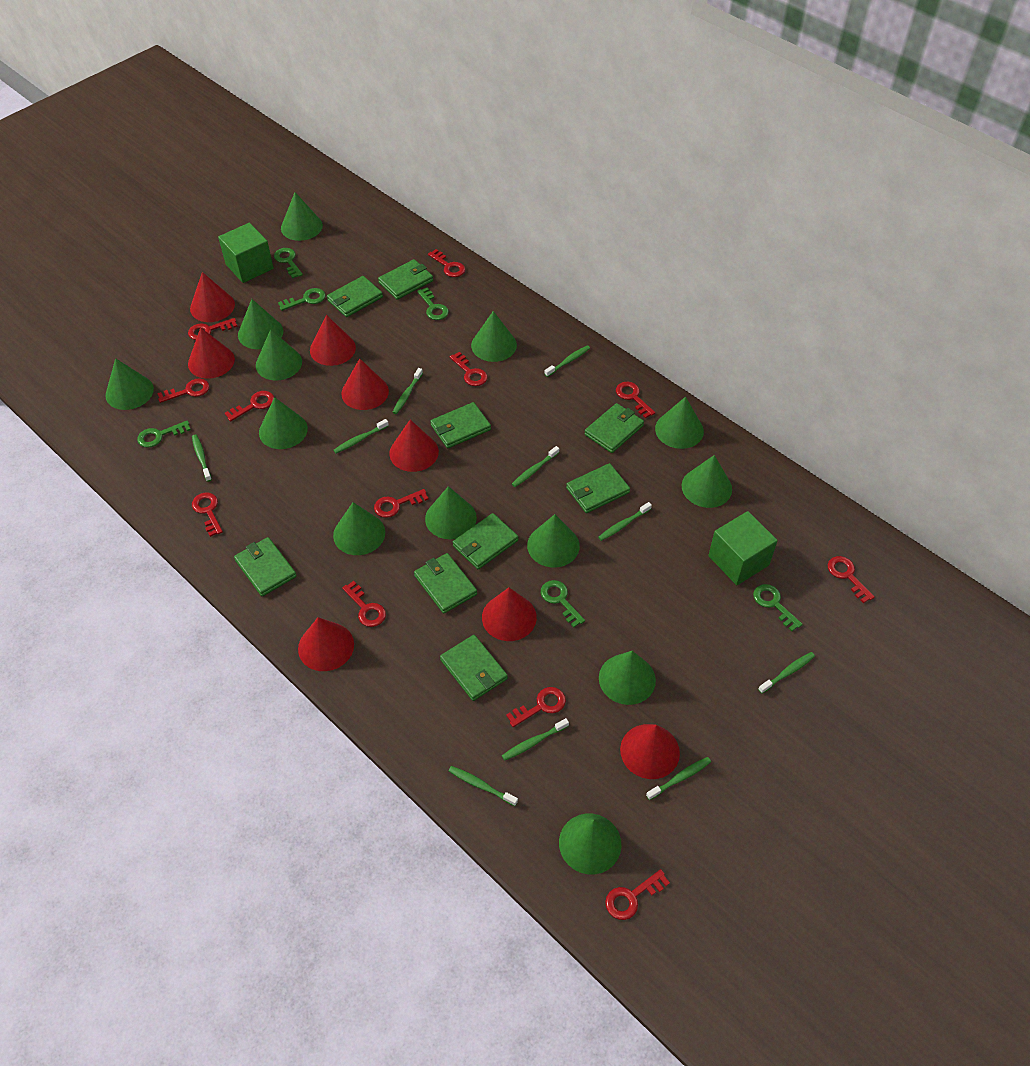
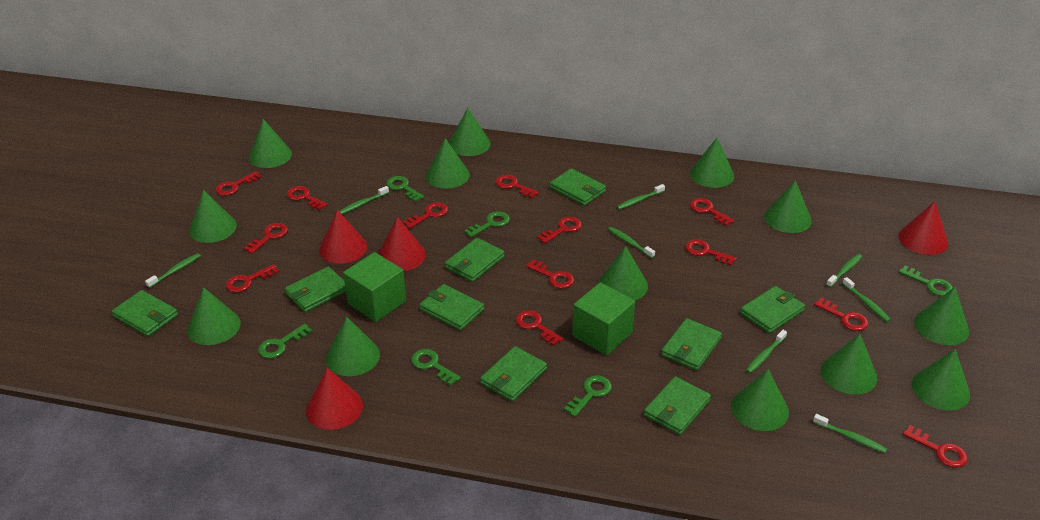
green toothbrush: [192,434,212,482] [333,419,389,453] [393,368,423,414] [448,766,518,806] [502,718,569,761] [512,446,559,487] [545,345,590,377] [598,502,652,541] [646,757,711,800] [758,652,815,694] = 10 -> [145,253,201,288] [339,186,389,214] [608,227,655,258] [617,184,665,210] [746,330,787,373] [813,414,887,453] [826,254,862,287] [842,277,891,322] = 8
red cone: [188,327,235,379] [190,272,235,322] [298,617,354,671] [310,315,356,366] [341,358,389,410] [389,420,439,472] [482,588,537,641] [620,724,680,779] = 8 -> [306,368,363,430] [319,209,367,264] [378,217,426,271] [898,201,948,255] = 4
red key: [157,378,210,403] [188,318,238,340] [192,493,223,537] [225,391,274,422] [342,581,386,627] [374,489,429,518] [428,249,465,277] [450,352,487,386] [506,687,566,727] [605,869,670,920] [616,382,655,418] [828,556,875,603] = 12 -> [215,171,262,196] [226,264,279,292] [243,223,288,254] [287,186,328,210] [403,202,448,229] [495,175,539,198] [516,310,563,346] [526,259,574,289] [537,217,582,244] [685,239,737,266] [690,198,734,226] [814,297,868,331] [902,425,968,468] = 13

